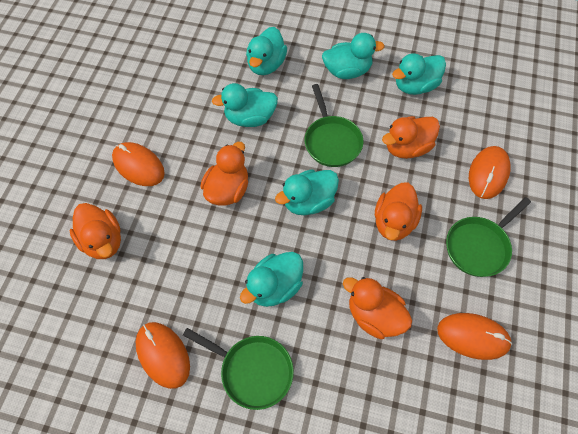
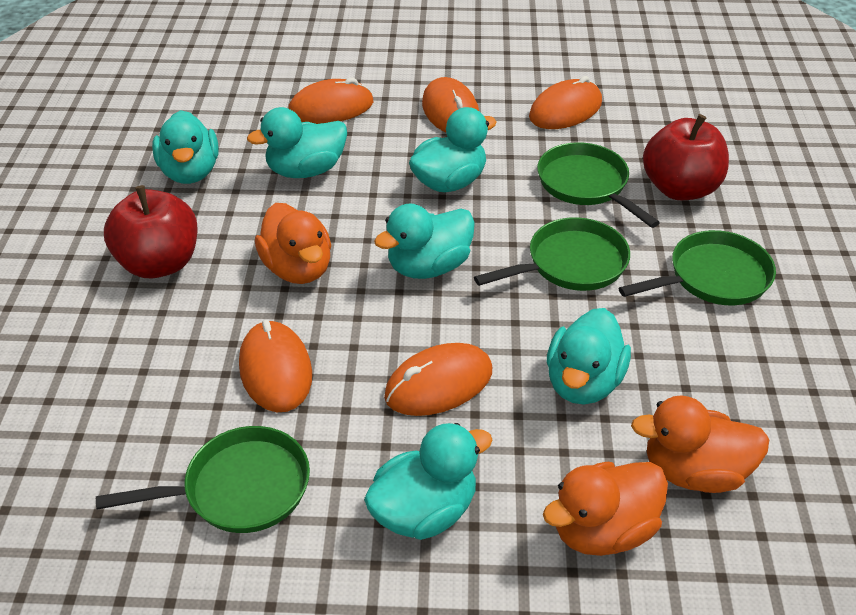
green pan: [183,328,294,410] [305,84,364,167] [446,197,531,277] = 3 -> [96,426,310,533] [474,217,630,291] [537,142,660,228] [619,230,776,305] = 4
orange duck: [70,203,121,259] [201,142,248,206] [343,277,412,339] [375,182,422,241] [382,116,440,159] = 5 -> [255,203,331,284] [543,462,668,556] [631,395,769,493] = 3
orange mouse: [112,142,165,186] [136,322,190,389] [437,313,512,360] [469,146,511,199] = 4 -> [239,320,312,412] [288,78,374,124] [384,343,492,416] [422,77,479,132] [529,76,602,129] = 5
red apple: none = 0 -> [104,185,198,278] [643,114,729,200] = 2

